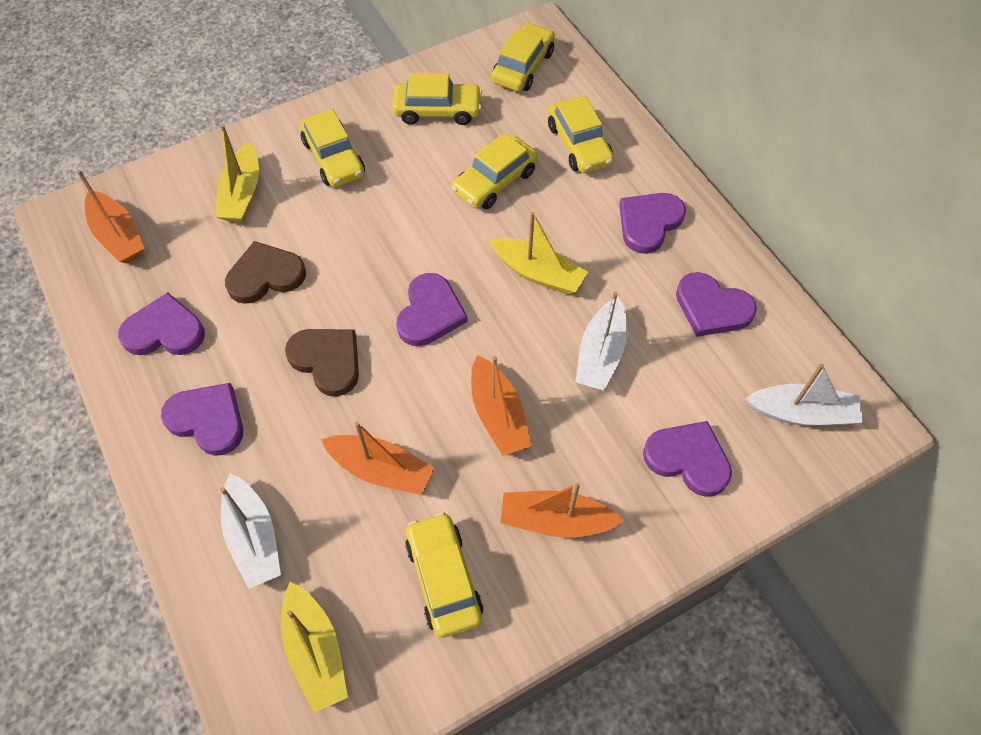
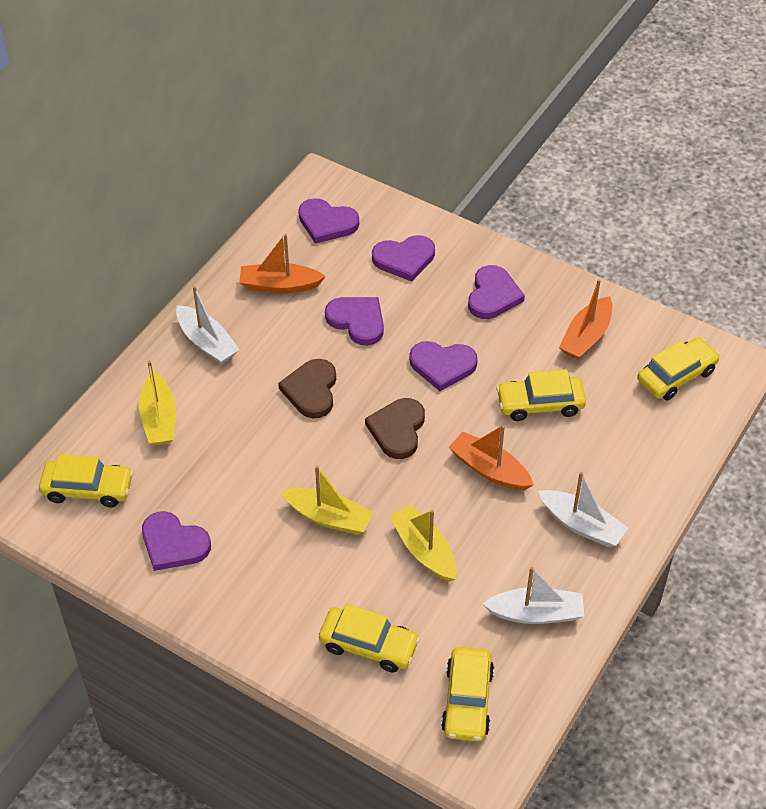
orange boat: [77,170,145,263] [321,421,434,495] [471,355,532,456] [500,482,624,538] = 4 -> [239,234,326,293] [449,425,534,490] [559,279,613,360] = 3
yellow car: [300,109,365,187] [392,73,482,125] [405,512,483,638] [451,133,538,209] [491,23,555,92] [548,96,614,173] = 6 -> [39,454,133,507] [319,604,420,672] [441,647,494,742] [496,369,586,421] [637,337,720,400] = 5

